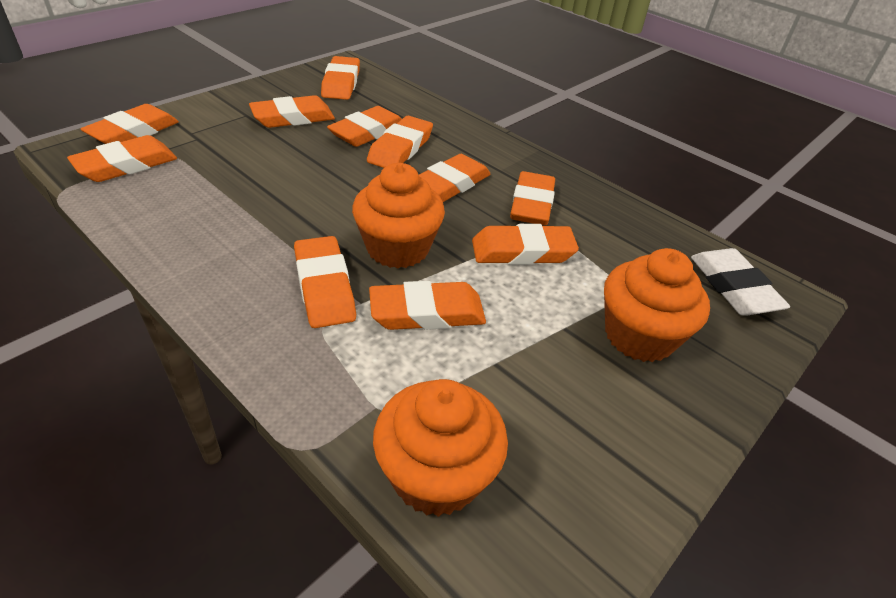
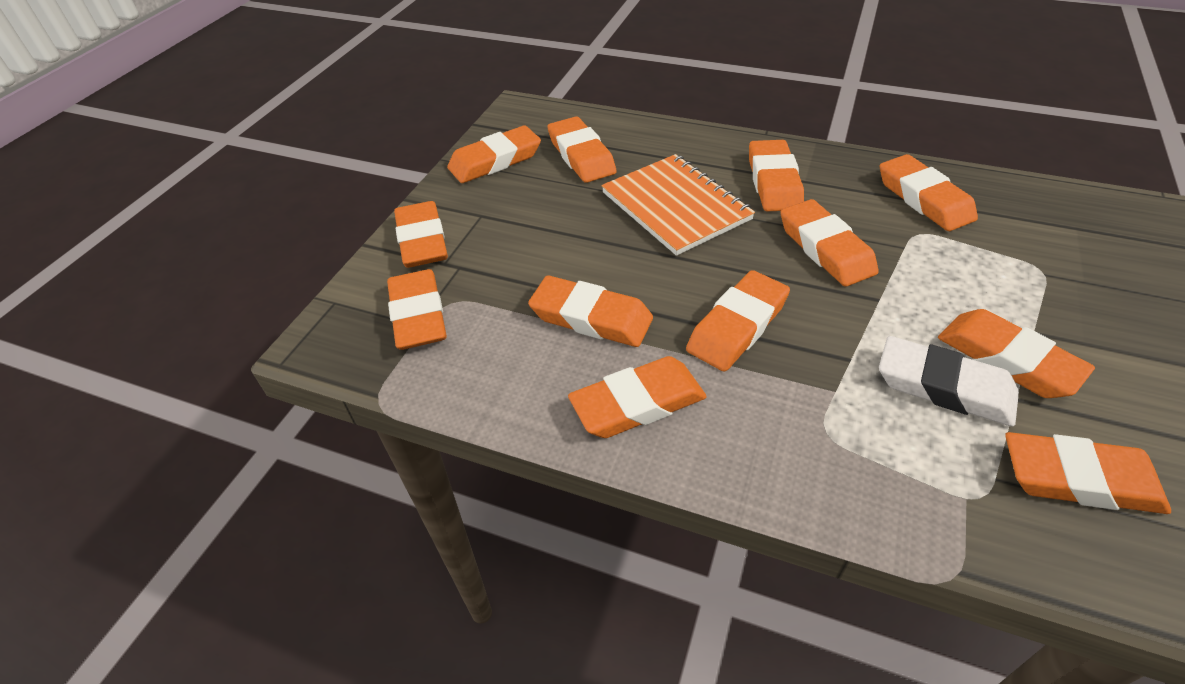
orange cupcake: [352,163,445,268] [373,379,508,517] [604,248,710,362] = 3 -> none = 0
orange eraser: [67,135,177,182] [81,104,179,144] [249,95,335,128] [294,236,356,328] [321,56,360,100] [327,106,402,147] [367,116,433,168] [369,281,486,330] [419,154,490,202] [472,224,579,265] [510,171,555,225] = 11 -> [387,269,447,350] [394,201,448,268] [447,125,541,183] [528,276,653,347] [547,116,617,183] [568,356,707,438] [686,270,790,372] [749,140,804,211] [781,199,879,287] [880,154,978,231] [938,309,1095,398] [1005,432,1171,514] = 12
orange notebook: none = 0 -> [602,154,755,256] = 1

